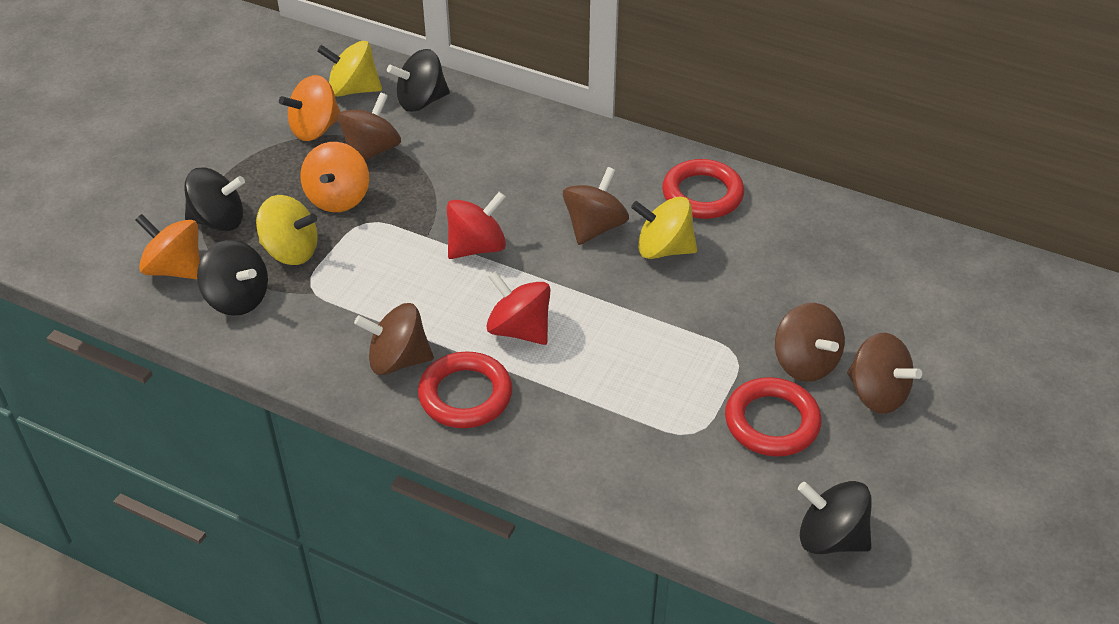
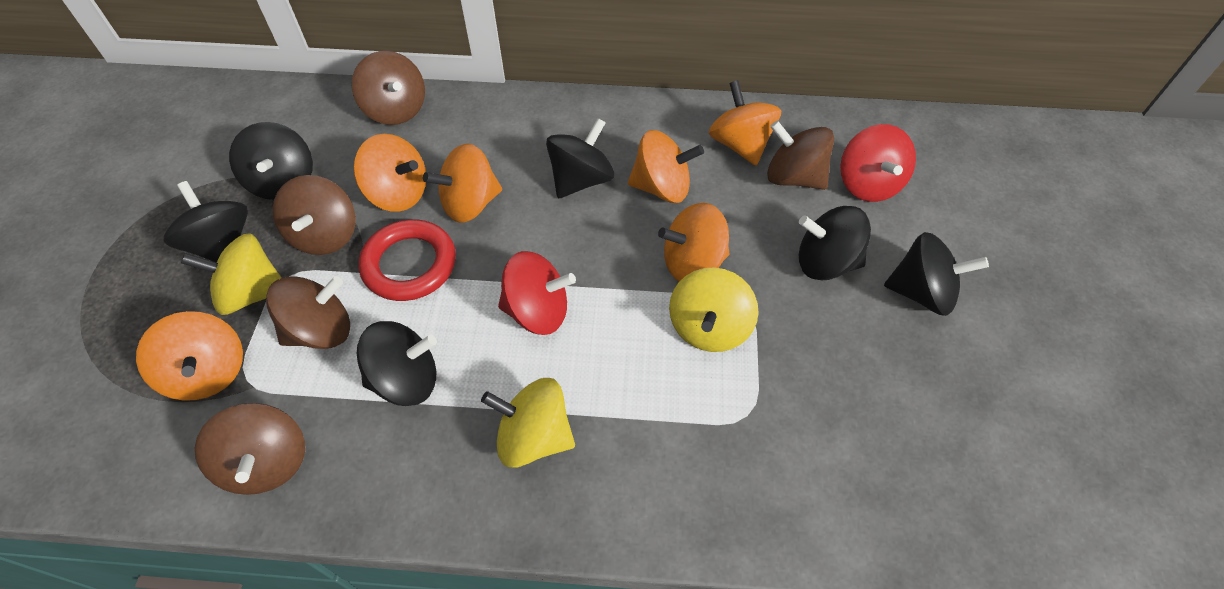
black spinning top: [184,167,245,231] [197,240,268,316] [387,49,450,112] [798,481,872,554] = 4 -> [163,181,248,263] [229,122,313,200] [357,321,437,406] [546,118,614,198] [799,206,871,280] [884,232,989,316] = 6
orange spinning top: [135,214,200,279] [279,75,341,141] [300,142,369,212] = 3 -> [136,311,243,401] [354,134,426,212] [423,144,502,223] [628,130,704,203] [658,203,730,281] [709,80,781,166] = 6
red ring: [418,351,512,428] [662,159,744,219] [725,377,822,457] = 3 -> [359,219,456,301] = 1

